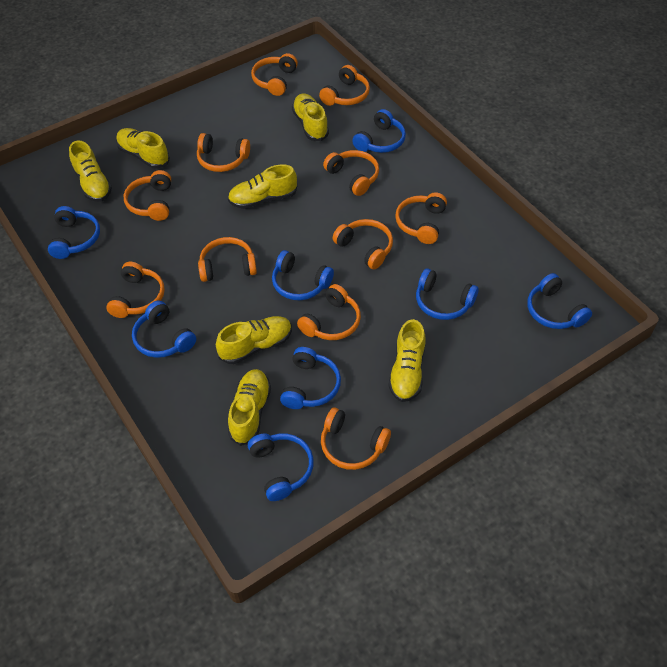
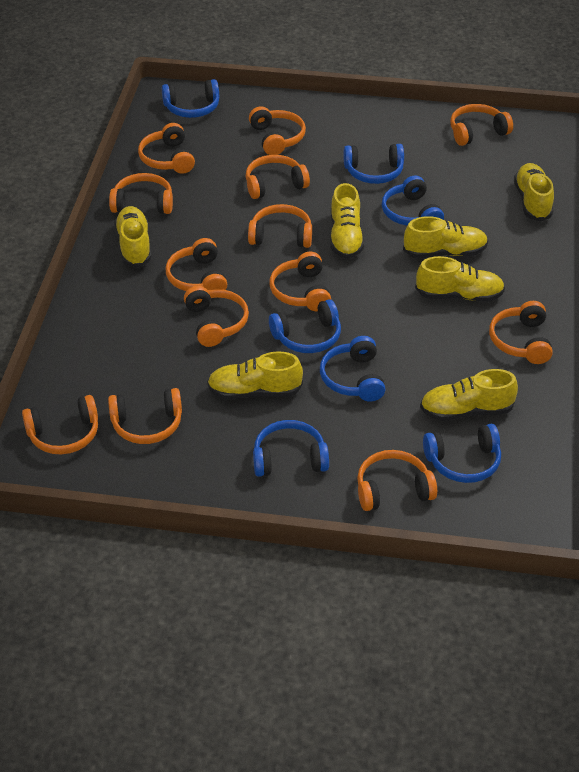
blue headphones: [48,206,100,259] [132,300,196,358] [248,433,314,501] [272,250,334,300] [280,347,341,409] [352,109,406,153] [416,268,479,320] [527,273,592,329] = 8 -> [162,79,219,118] [253,420,329,477] [269,299,341,353] [320,336,385,402] [343,144,404,184] [382,175,444,226] [423,424,501,483] = 7
orange headphones: [106,262,165,318] [123,170,171,221] [197,133,250,172] [198,237,257,282] [251,53,298,96] [297,284,361,340] [319,65,370,106] [321,407,391,470] [323,150,379,196] [333,219,393,269] [395,192,447,244] = 11 -> [22,395,98,454] [108,388,182,444] [109,173,173,214] [138,123,195,174] [166,238,227,291] [184,286,249,347] [246,155,310,199] [248,204,312,248] [249,106,306,155] [270,252,331,311] [357,450,437,511] [450,104,513,146] [489,301,553,364] = 13

